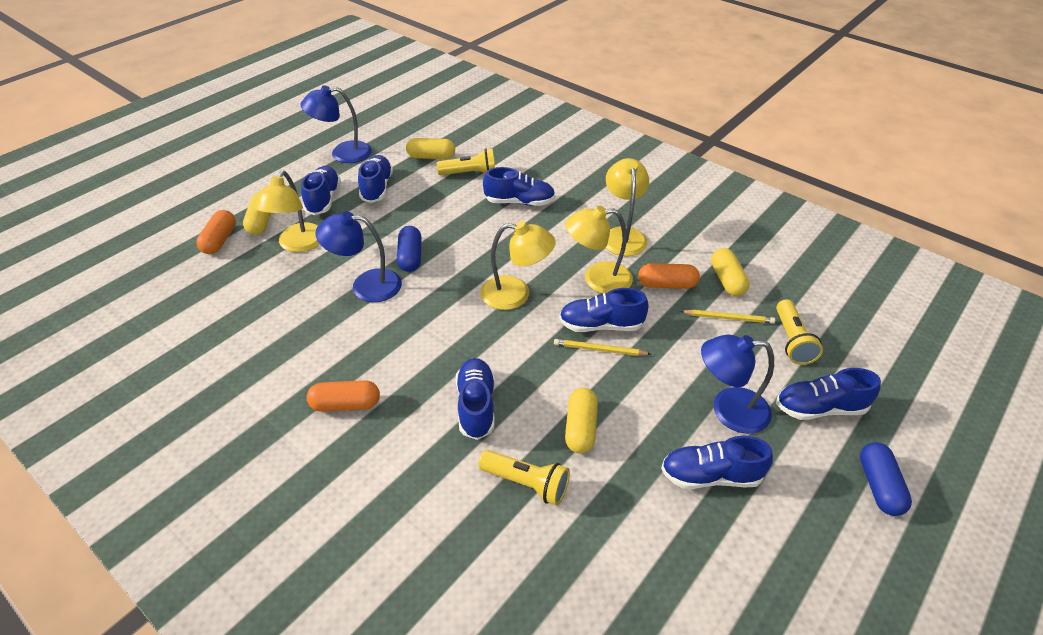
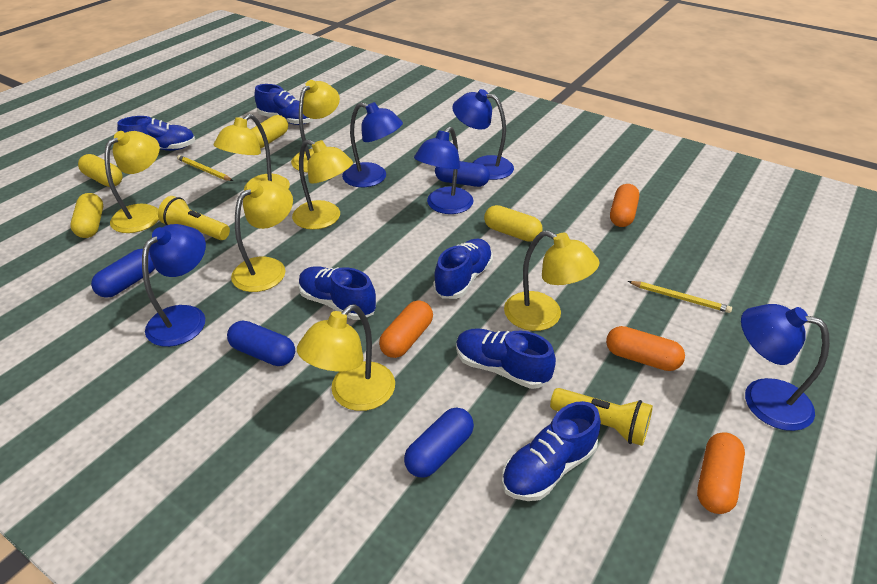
blue capsule: [397,226,421,272] [860,442,912,516] = 2 -> [91,249,155,298] [227,321,295,366] [404,408,474,478] [435,161,490,187] = 4
blue lamp: [300,85,372,163] [315,211,402,302] [701,335,774,434] = 3 -> [142,224,206,347] [342,102,403,187] [414,127,474,214] [452,89,514,180] [741,304,830,431] = 5
blue shoe: [301,166,341,215] [358,155,393,203] [456,358,495,440] [483,167,555,206] [559,288,649,332] [661,436,773,489] [776,368,881,420] = 7 -> [117,116,196,151] [255,84,314,125] [298,266,376,320] [433,239,493,299] [456,328,556,389] [502,401,601,501] = 6
orange capsule: [196,210,236,254] [307,380,380,412] [638,263,700,289] = 3 -> [379,301,433,358] [606,326,685,371] [610,184,639,227] [697,432,745,514] = 4
yellow flashlight: [437,148,495,175] [478,450,570,505] [776,299,823,365] = 3 -> [158,196,230,240] [550,388,653,446] = 2
yellow lamp: [254,171,320,252] [480,221,556,310] [565,206,633,293] [605,158,649,256] = 4 -> [105,131,160,233] [214,114,290,191] [231,180,293,292] [291,80,340,172] [292,139,353,230] [297,304,395,411] [504,230,599,331] = 7

